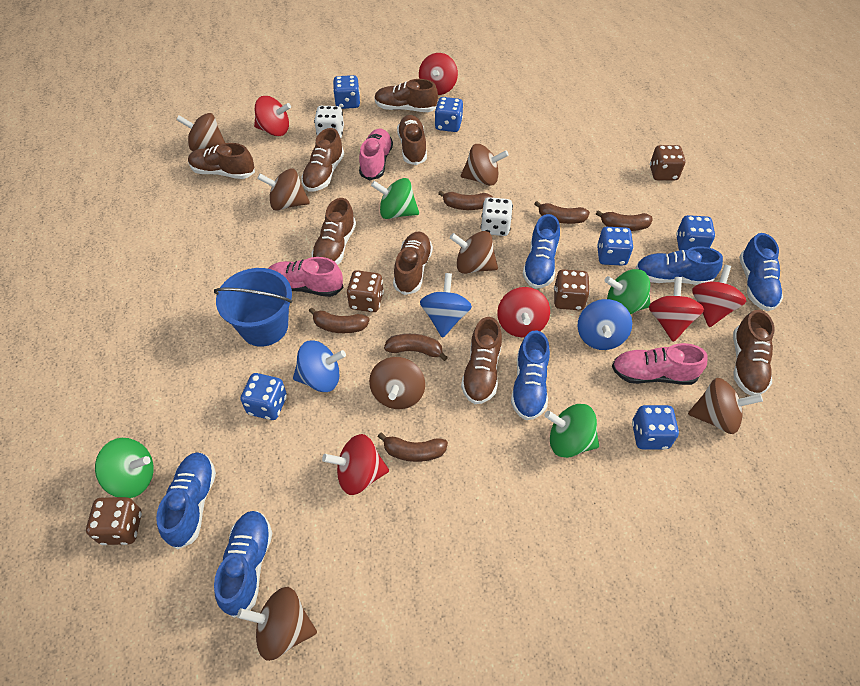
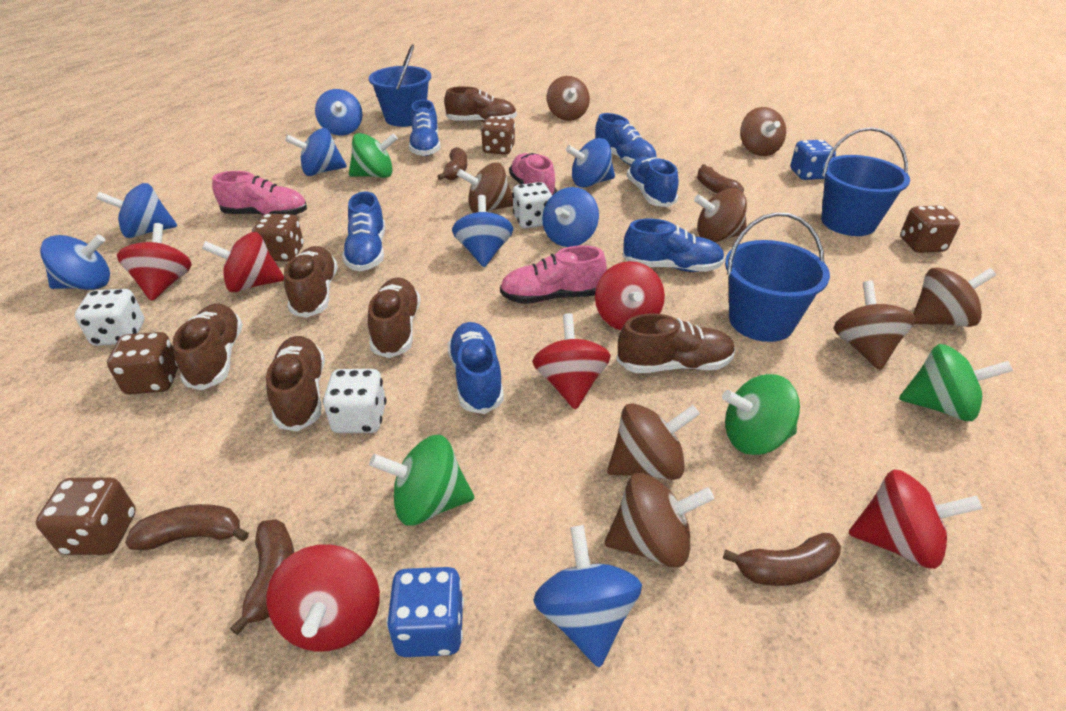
blue bucket: [214,268,292,347] = 1 -> [369,44,431,127] [725,212,830,342] [821,127,910,236] = 3
blue dice: [240,373,287,420] [333,75,360,109] [435,97,463,132] [597,227,634,266] [632,405,679,449] [676,215,715,251] = 6 -> [386,567,464,657] [791,140,836,180] = 2
blue spinning top: [293,340,346,392] [420,273,472,338] [577,299,632,350] = 3 -> [40,235,110,290] [96,183,177,238] [285,128,347,176] [315,89,362,136] [452,195,513,267] [534,525,642,667] [542,187,599,247] [566,138,615,188] = 8
brown banana: [309,307,369,333] [378,433,448,462] [384,334,448,361] [438,191,493,210] [534,201,590,224] [596,210,653,231] = 6 -> [125,504,249,550] [230,519,294,635] [437,147,467,180] [697,164,744,193] [723,533,841,586] = 5
brown dice: [86,497,142,545] [347,270,384,312] [554,269,590,310] [650,145,686,180] = 4 -> [36,477,136,555] [107,332,178,394] [252,214,304,262] [481,116,515,155] [900,205,960,253] = 5
brown shoe: [188,143,255,179] [301,128,344,191] [311,198,356,265] [374,79,438,112] [393,232,433,295] [397,115,427,165] [461,317,502,404] [733,310,774,396] = 8 -> [173,303,243,390] [266,336,325,432] [284,246,338,318] [368,278,420,358] [444,86,517,122] [616,313,736,373] = 6
brown spinning top: [176,113,225,151] [237,587,317,661] [257,168,310,211] [369,357,425,409] [450,231,498,274] [461,144,509,186] [688,378,763,434] = 7 -> [457,162,513,213] [547,76,590,121] [605,473,714,567] [607,403,700,480] [694,188,747,242] [740,107,786,156] [834,281,916,370] [913,267,996,327] = 8
white dice: [314,106,344,138] [481,197,513,236] = 2 -> [75,289,144,346] [323,369,387,433] [512,182,552,229] = 3

